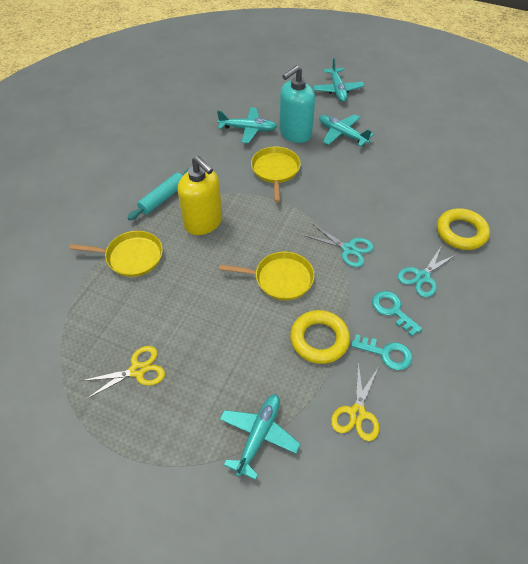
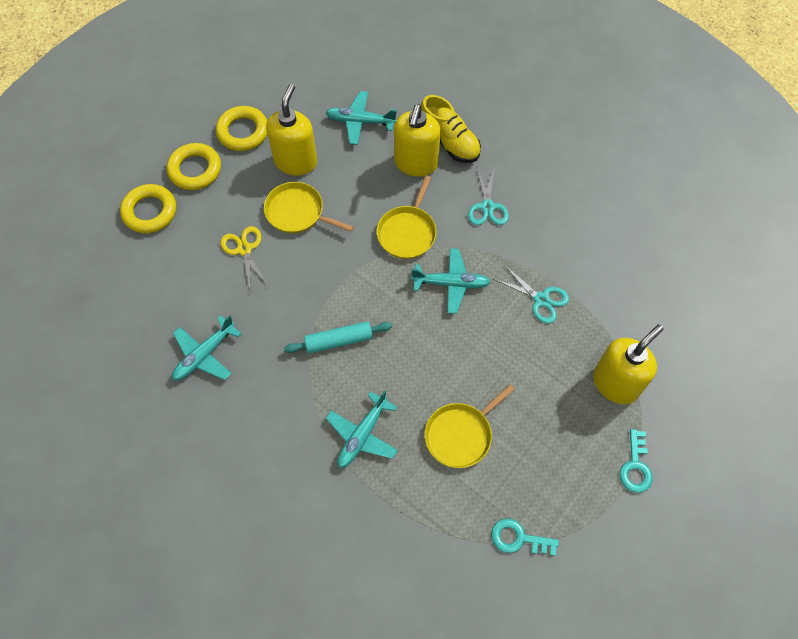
turquoise soap dispenser: [279,65,315,143] = 1 -> none = 0
yellow ring: [290,310,350,364] [437,208,490,250] = 2 -> [120,184,176,233] [167,143,221,190] [216,106,268,151] = 3
yellow scissors: [81,346,165,399] [331,363,379,441] = 2 -> [221,226,269,290] = 1
yellow shoe: none = 0 -> [421,95,481,163] = 1
yellow soap dispenser: [178,156,222,235] = 1 -> [266,84,317,176] [394,104,441,177] [593,325,664,404] = 3

